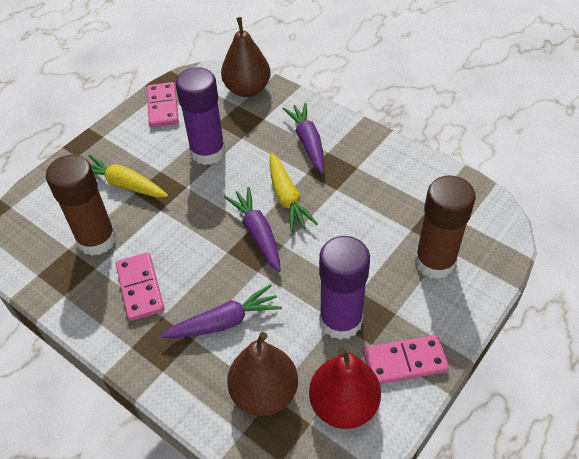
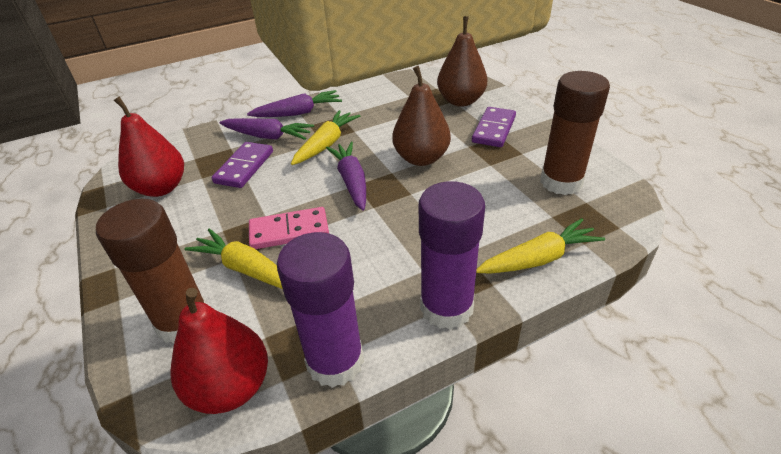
pink domino: [116,252,164,321] [147,82,179,127] [363,335,449,384] = 3 -> [249,207,329,249] = 1
purple domino: none = 0 -> [211,142,273,188] [472,107,516,147] = 2
red pear: [309,348,381,429] = 1 -> [114,97,184,197] [170,288,268,414] = 2
yellow carrot: [89,155,168,197] [270,153,318,233] = 2 -> [184,229,283,289] [291,110,360,165] [476,218,605,274] = 3

